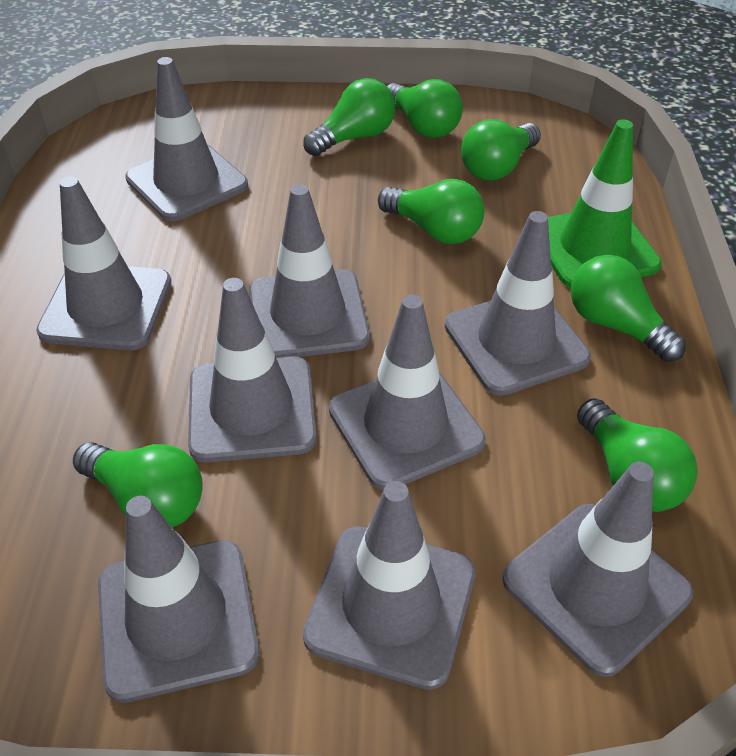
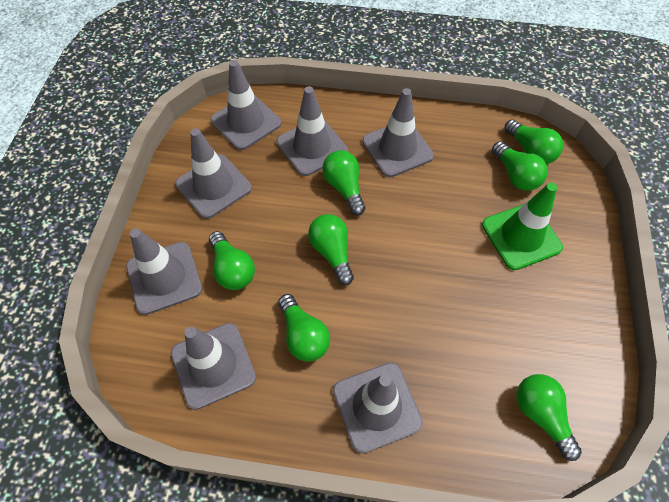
grey traffic cone: [36,176,171,350] [98,496,259,703] [125,57,248,221] [188,278,317,463] [249,184,370,358] [303,481,476,690] [329,294,486,490] [445,211,591,395] [502,462,693,677] = 9 -> [126,228,202,315] [171,323,256,410] [175,128,252,219] [210,60,281,150] [276,86,348,176] [333,363,423,453] [362,88,434,177] = 7

